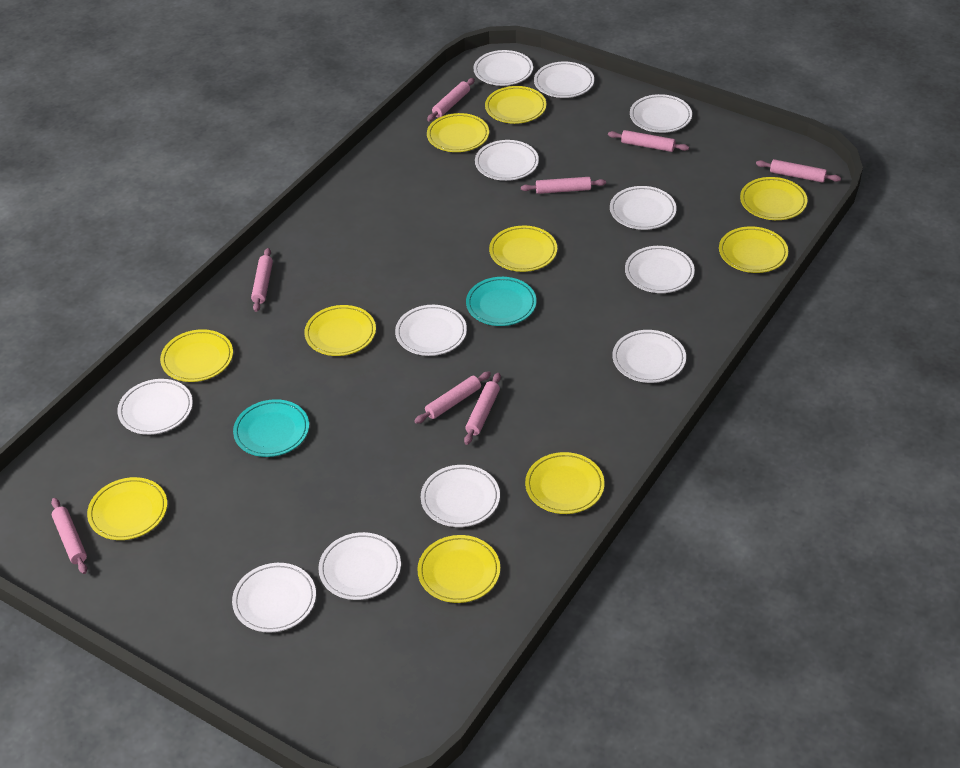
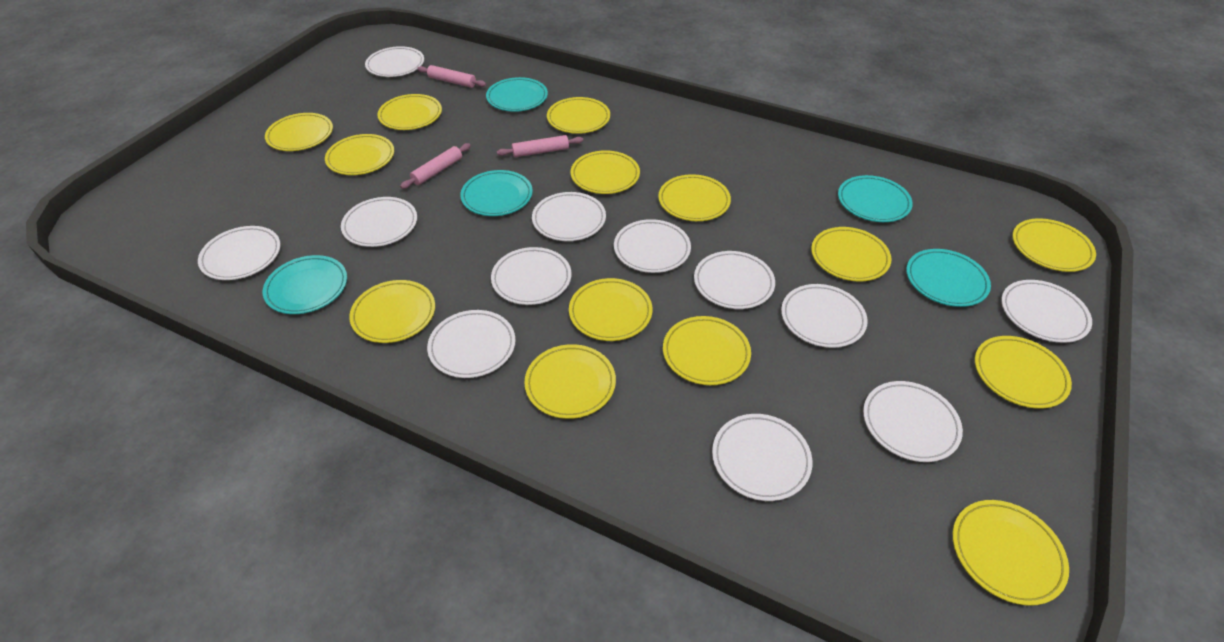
pink rolling pin: [51,498,87,574] [251,248,273,312] [414,371,491,424] [427,78,475,121] [464,373,501,445] [521,177,606,194] [608,130,689,152] [756,159,841,183] = 8 -> [400,143,471,189] [417,65,486,88] [497,135,583,157] = 3
turquoise plate: [233,399,309,457] [466,277,537,326] = 2 -> [263,255,347,314] [460,170,533,216] [486,77,548,112] [838,175,913,222] [906,249,991,307] = 5
yellow plate: [87,477,167,540] [160,329,233,382] [304,305,376,356] [417,535,500,603] [427,113,489,152] [485,86,546,124] [489,226,557,272] [525,452,605,514] [719,226,788,273] [740,177,807,220] = 10 -> [265,113,333,151] [325,134,394,175] [349,280,435,343] [377,94,442,130] [525,344,616,419] [547,97,610,134] [569,278,652,341] [571,150,640,194] [658,174,731,221] [663,316,751,385] [811,227,891,281] [953,500,1069,606] [975,336,1072,409] [1012,218,1096,272] = 14

